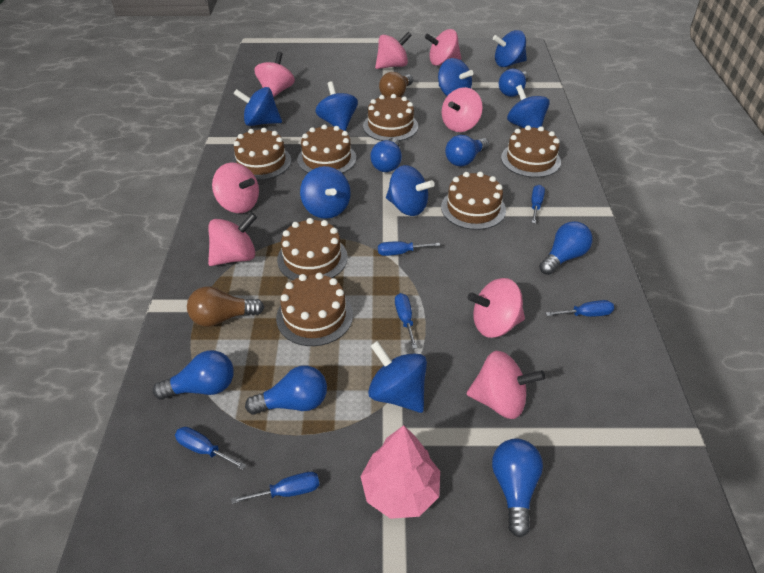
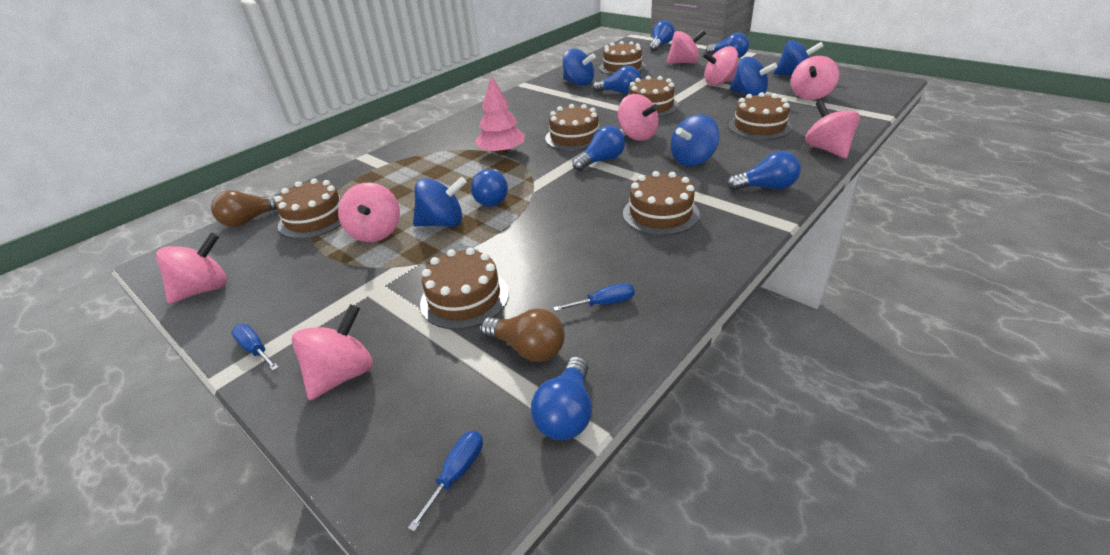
blue screwdriver: [175,427,246,470] [231,472,320,504] [378,241,440,256] [395,293,417,349] [531,185,545,224] [546,300,614,317] = 6 -> [231,324,279,371] [408,431,483,532] [553,283,635,311] = 3
blue spinning top: [234,87,282,126] [300,166,351,219] [315,81,358,131] [368,341,427,413] [386,165,435,216] [438,58,473,96] [493,30,527,67] [507,85,550,128] = 8 -> [413,177,467,227] [563,49,596,86] [671,114,719,166] [730,57,777,96] [773,40,824,76] = 5

